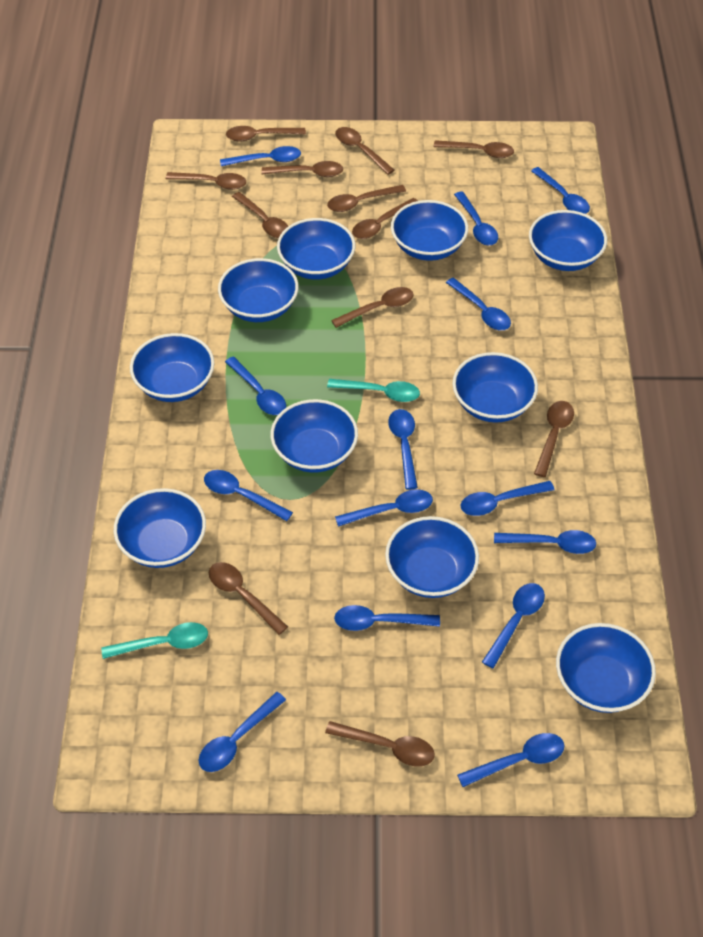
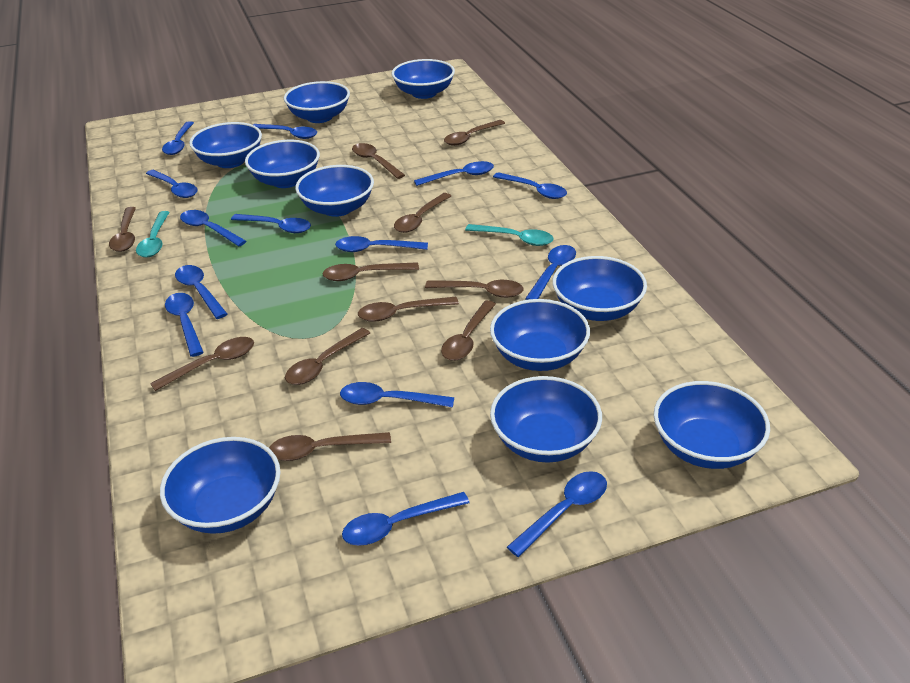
brown spoon: [166,172,246,190] [209,562,288,635] [226,126,306,141] [232,192,288,238] [262,161,343,177] [325,721,435,767] [327,185,406,212] [331,287,414,328] [335,127,395,175] [352,198,418,239] [434,140,514,158] [534,401,574,477] = 12 -> [109,207,136,252] [150,337,254,391] [269,432,391,461] [285,328,370,385] [322,262,419,281] [352,143,405,179] [358,297,459,322] [394,193,451,233] [425,280,524,298] [441,300,496,361] [444,120,505,146] = 11

